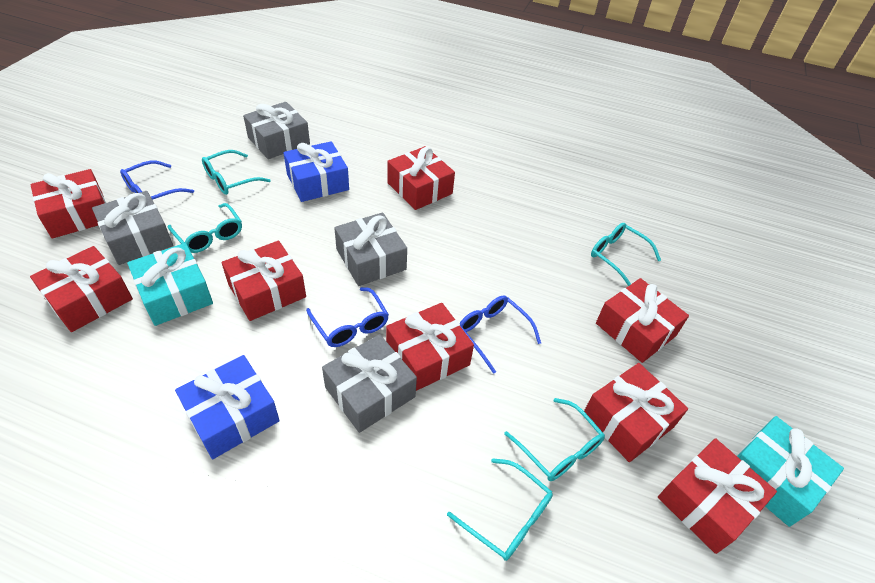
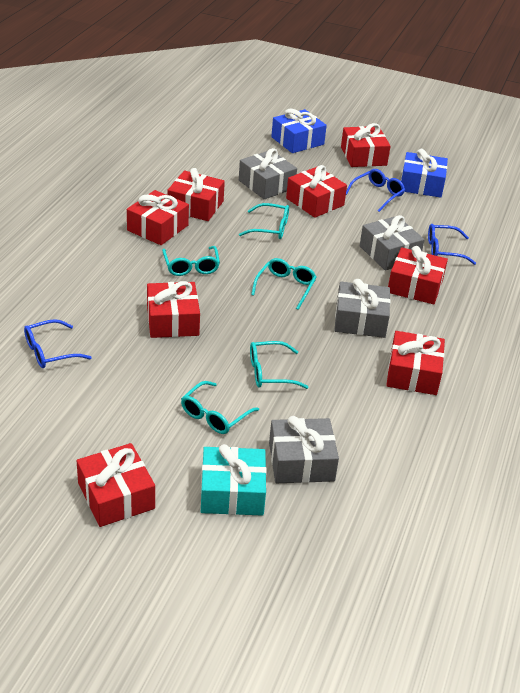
turquoise gift: [127,243,213,326] [737,416,844,527] = 2 -> [201,444,267,516] = 1

